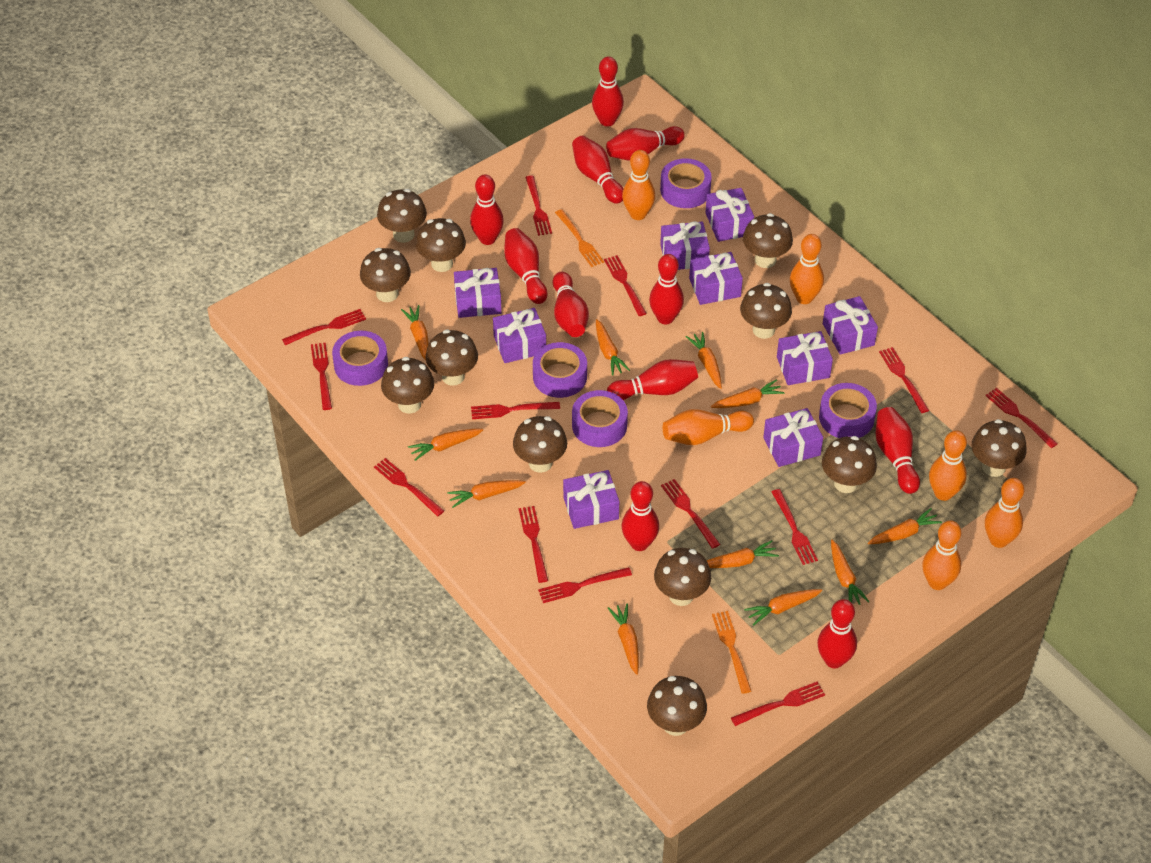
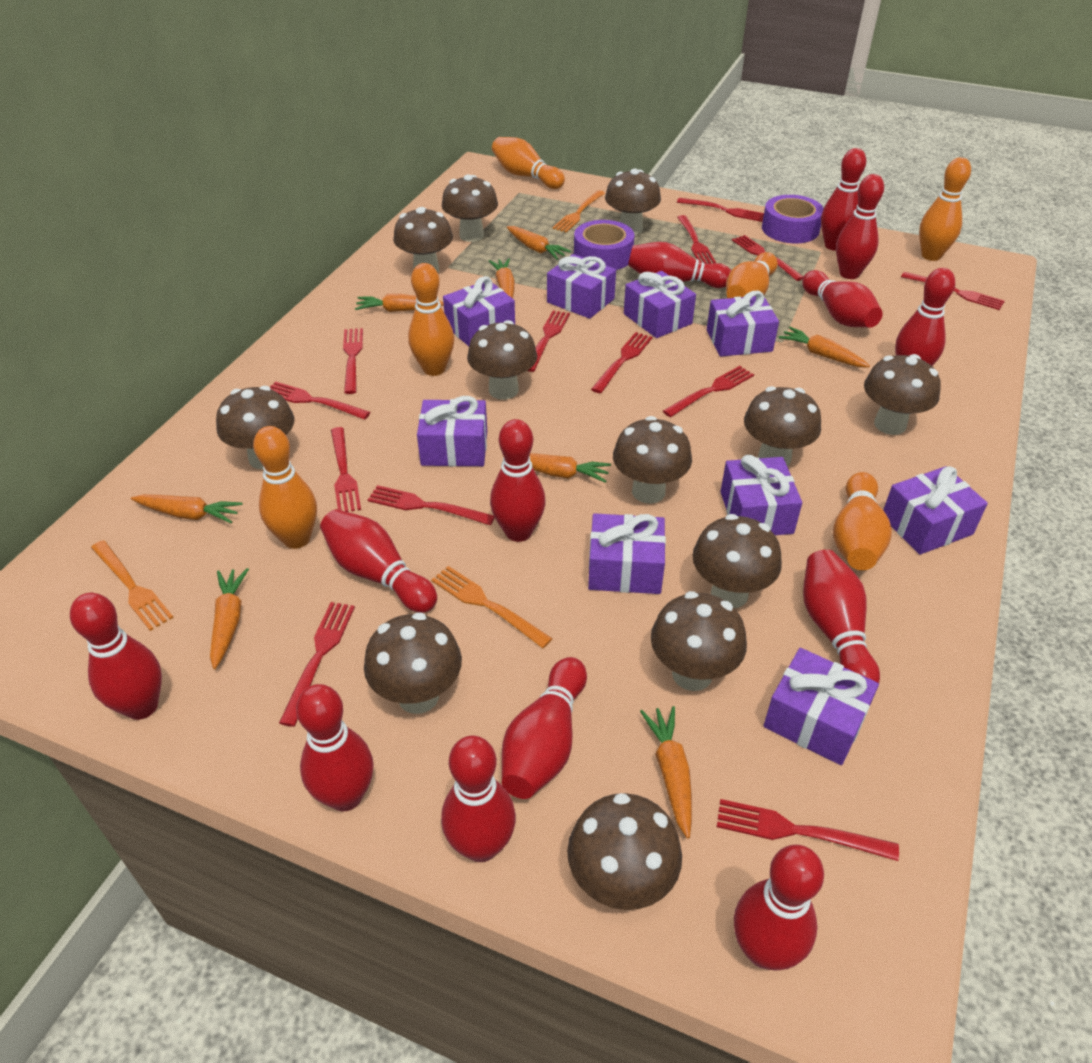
orange carrot: [401,305,429,360] [408,429,483,461] [447,480,526,508] [596,319,630,376] [608,603,639,675] [686,332,722,389] [706,540,779,568] [711,379,785,408] [744,589,822,625] [831,540,869,605] [868,508,942,544] = 11 -> [131,494,242,523] [210,568,249,669] [355,294,444,312] [489,258,515,298] [503,453,611,483] [507,226,571,260] [640,706,692,839] [779,327,870,368] = 8
orange fork: [555,209,604,267] [712,611,751,694] = 2 -> [91,540,174,631] [431,566,553,648] [552,190,605,232] = 3
purple tape: [332,331,388,386] [533,342,587,398] [572,390,628,447] [660,158,712,208] [819,383,877,438] = 5 -> [574,220,635,270] [762,195,824,243] = 2
red bowling pin: [470,174,504,245] [504,228,548,304] [553,272,589,337] [572,136,623,204] [592,56,624,127] [606,126,685,161] [607,359,698,400] [622,481,659,551] [649,254,684,324] [817,599,857,668] [875,407,920,494] = 11 -> [70,593,162,720] [296,684,374,811] [320,509,437,613] [441,736,516,862] [490,419,546,542] [502,657,587,799] [628,242,731,288] [734,845,824,970] [802,270,883,328] [803,549,880,683] [821,148,866,251] [836,174,884,279] [895,268,955,366] = 13

